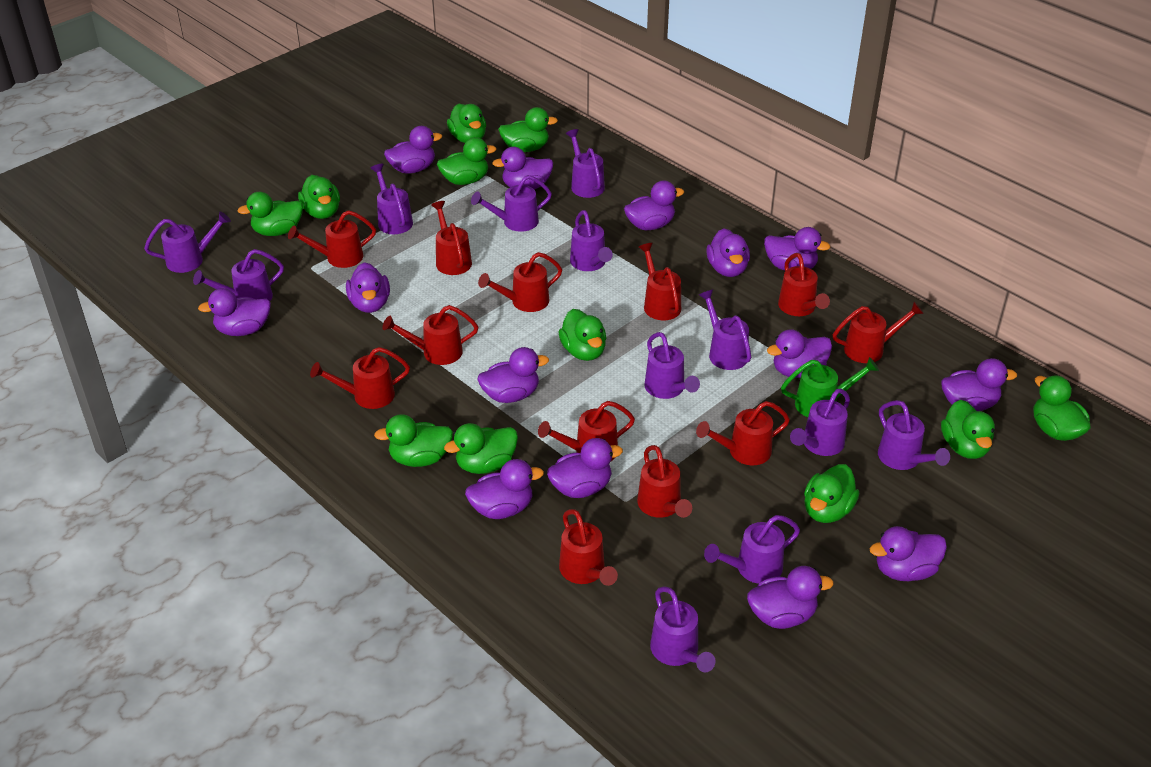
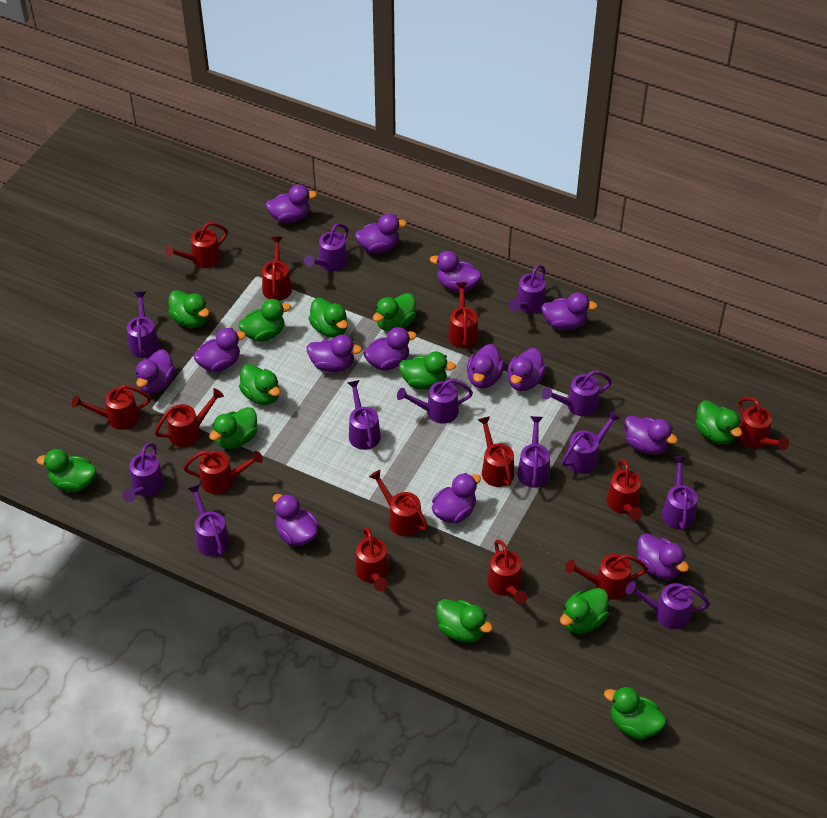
green duck: [238,192,303,236] [298,175,340,219] [374,414,453,467] [437,137,497,185] [444,423,518,474] [447,104,486,143] [498,107,558,152] [559,309,606,361] [804,464,859,523] [941,400,995,459] [1033,376,1091,441] = 11 -> [37,449,96,492] [168,290,209,328] [209,407,257,449] [238,299,291,342] [239,364,280,405] [309,298,348,338] [373,293,416,331] [399,352,456,390] [436,599,493,643] [560,588,609,634] [604,687,666,740] [695,400,742,444] = 12
green watering can: [781,357,879,417] = 1 -> none = 0
red watering can: [288,210,376,268] [310,347,410,409] [382,305,478,365] [431,201,472,275] [478,252,562,312] [538,401,635,461] [559,509,618,586] [637,445,692,518] [639,243,681,320] [696,401,790,465] [778,253,830,316] [833,302,924,363] = 12 -> [72,384,151,430] [155,388,224,447] [165,222,228,268] [183,450,263,494] [262,237,292,301] [355,527,389,591] [369,470,428,537] [448,282,479,348] [478,416,514,487] [487,540,527,604] [565,554,648,600] [606,459,642,521] [737,397,789,450] = 13

